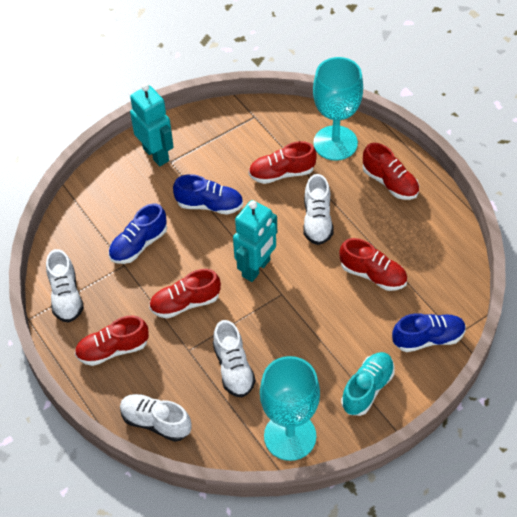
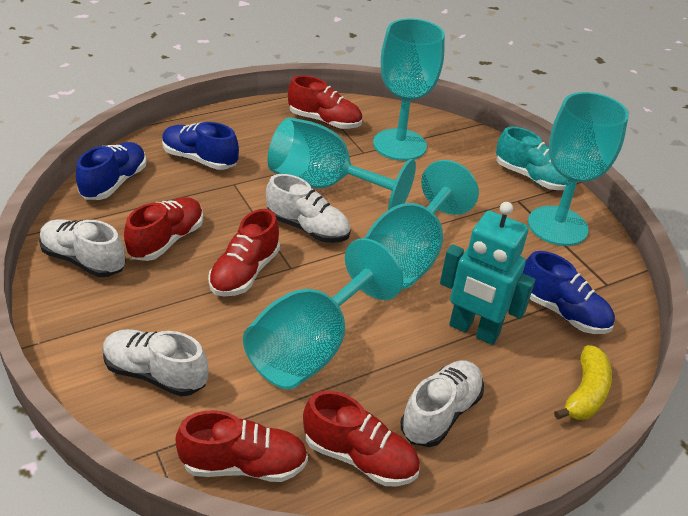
turquoise goblet: [260,356,320,461] [313,57,363,161] = 2 -> [243,238,403,389] [268,117,416,210] [365,160,479,290] [373,19,445,161] [528,92,629,246] = 5
turquoise robot: [130,83,174,166] [233,200,277,282] = 2 -> [440,202,535,345] = 1
yellow banana: none = 0 -> [554,345,612,420] = 1

